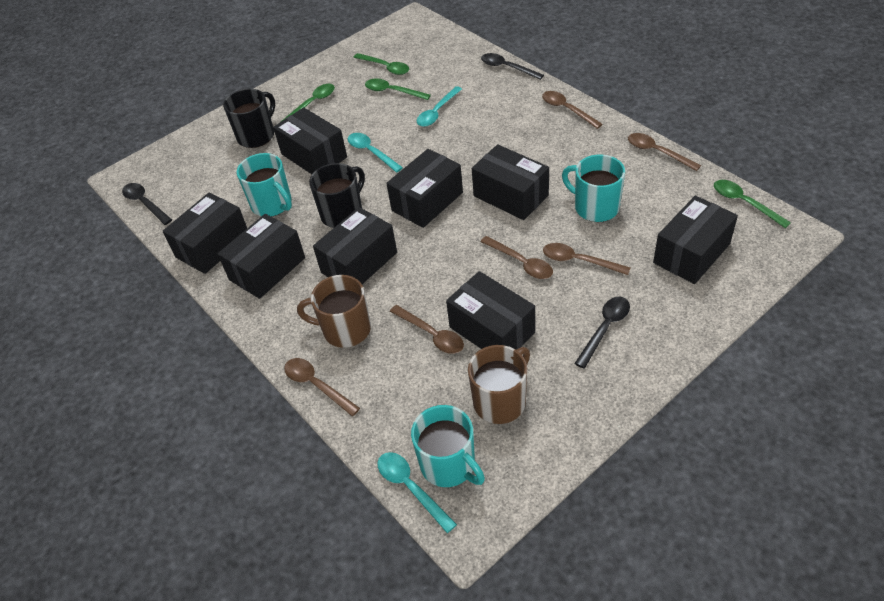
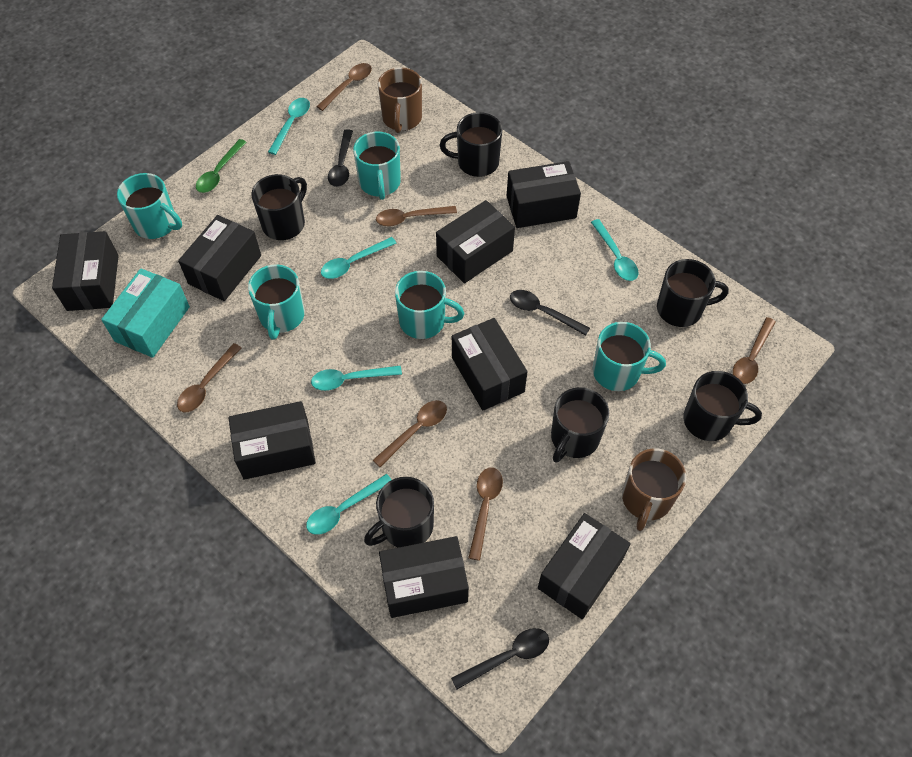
black mug: [223,88,275,148] [309,163,365,228] = 2 -> [251,174,307,240] [364,477,434,548] [440,112,503,177] [551,387,609,463] [657,259,729,327] [683,371,762,441] = 6
green spoon: [282,84,335,121] [353,53,409,75] [365,78,431,100] [714,180,791,228] = 4 -> [196,139,247,193] = 1
turquoise box: none = 0 -> [101,268,190,358] = 1
turquoise mug: [237,153,292,217] [411,405,485,487] [562,154,625,222] = 3 -> [117,173,182,239] [248,264,305,340] [353,132,401,200] [395,271,464,339] [593,322,666,391] = 5
turquoise spoon: [348,133,403,172] [378,452,457,533] [417,86,462,127] = 3 -> [268,98,310,155] [306,474,392,535] [311,366,402,391] [321,237,397,279] [591,219,639,281] = 5

